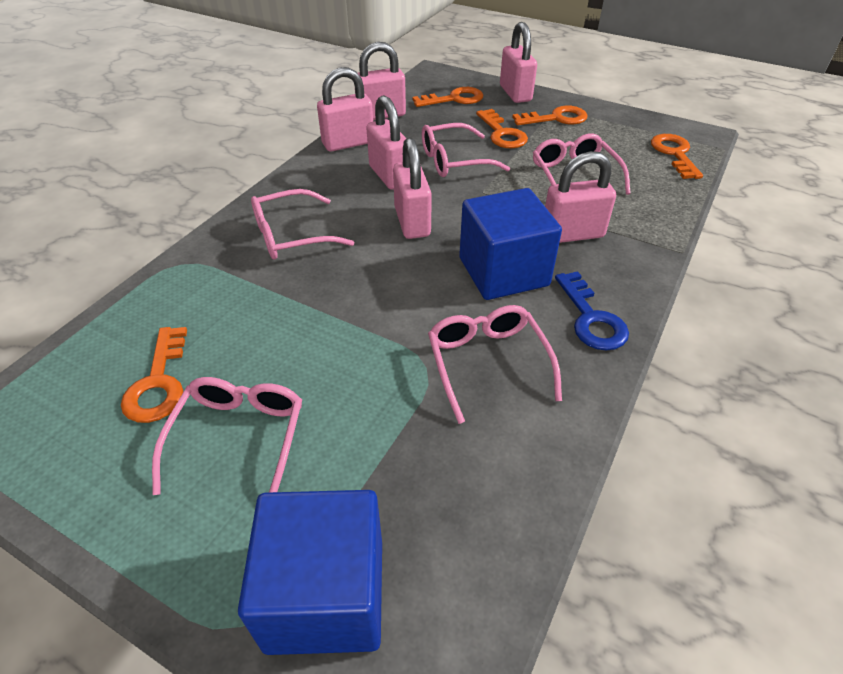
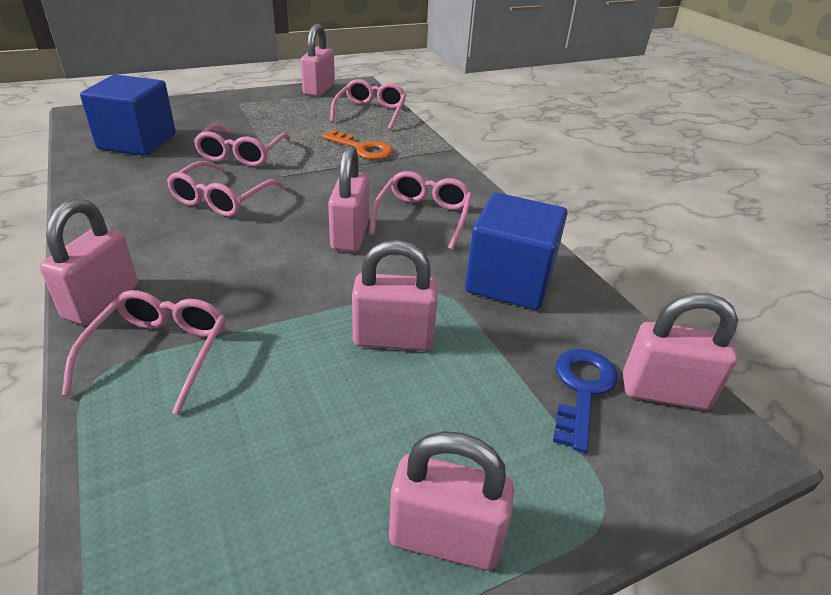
orange key: [121,327,187,423] [412,87,483,107] [476,109,528,148] [512,105,587,125] [651,134,703,179] = 5 -> [322,130,393,160] = 1

